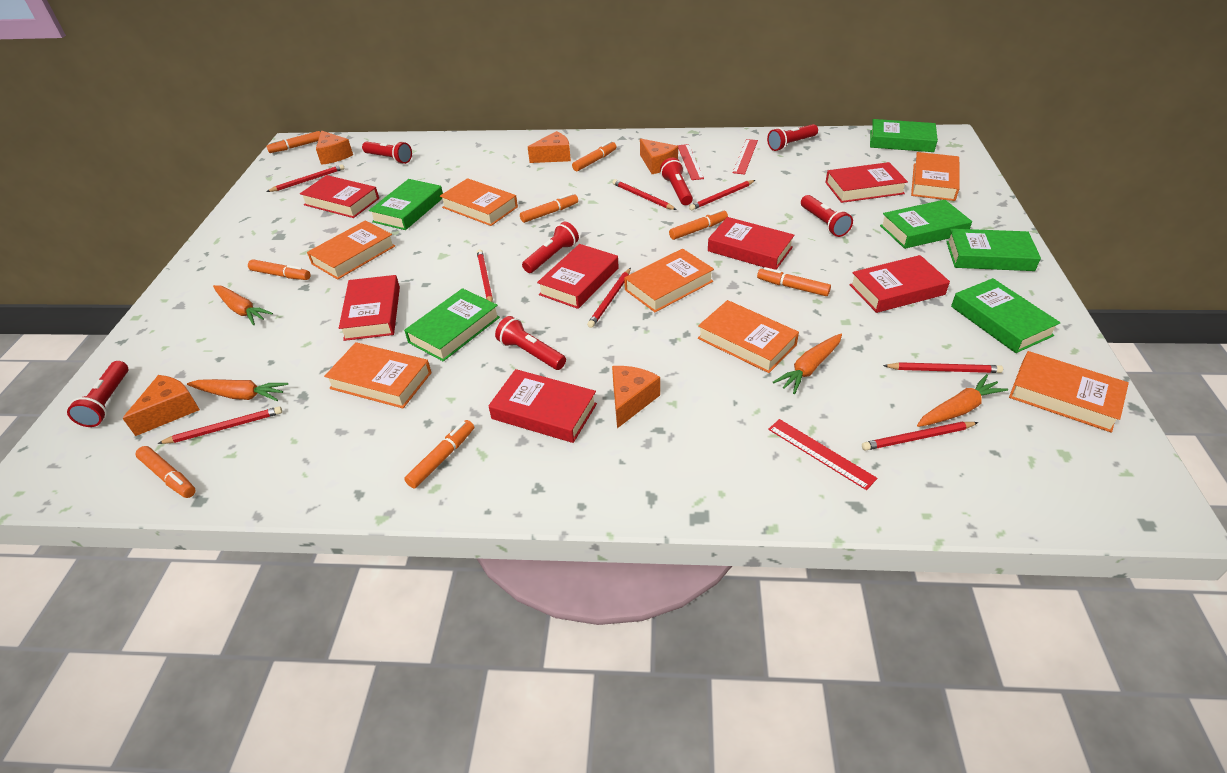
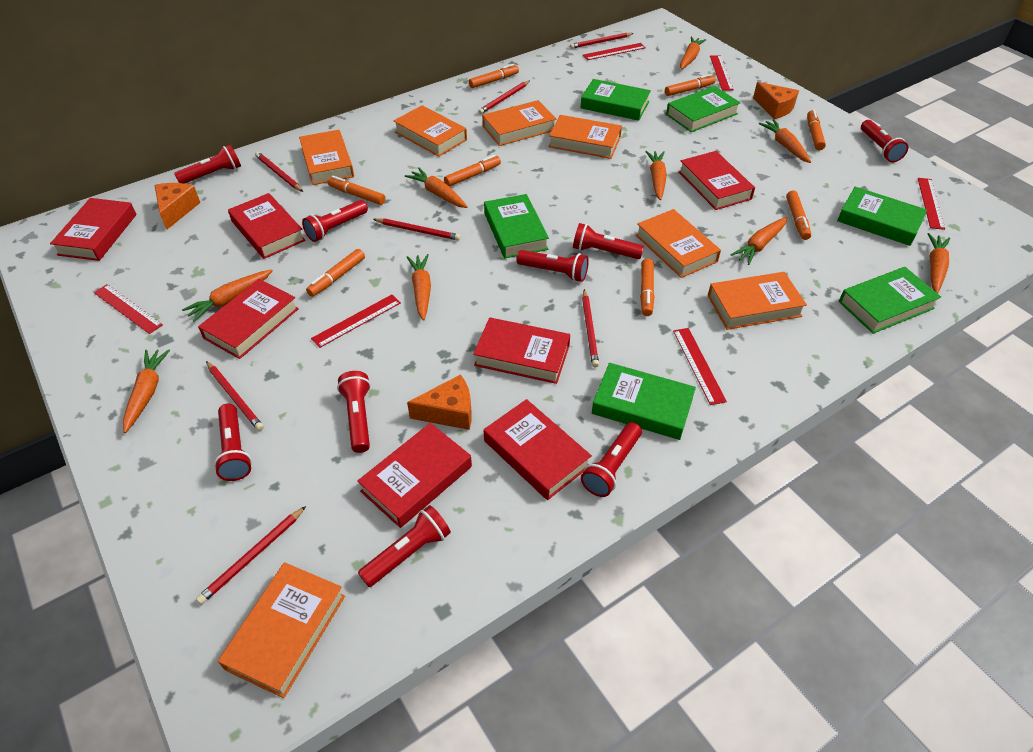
orange carrot: [187,379,288,401] [213,285,273,325] [773,334,842,394] [917,374,1008,427] = 4 -> [123,349,170,433] [182,269,273,322] [405,168,468,208] [407,254,431,321] [645,151,667,200] [680,37,706,69] [730,217,787,265] [759,119,811,163] [928,233,950,293] = 9
orange cheese: [122,375,200,436] [316,131,353,165] [528,131,571,163] [612,366,660,428] [640,138,678,174] = 5 -> [155,183,200,229] [407,374,472,430] [753,82,799,119] = 3
red flashlight: [67,361,128,427] [362,141,412,164] [495,316,566,370] [522,222,579,273] [660,158,693,205] [767,124,818,151] [801,195,853,237] = 7 -> [174,145,241,184] [214,403,252,481] [302,200,368,242] [337,371,371,453] [358,505,451,587] [516,250,589,282] [573,223,644,259] [581,422,642,497] [861,120,908,162] = 9
red pencil: [157,406,282,444] [266,164,344,192] [477,249,493,302] [587,268,631,328] [613,179,677,210] [689,180,755,210] [862,422,979,451] [883,362,1003,373] = 8 -> [196,506,306,605] [206,361,264,431] [255,152,303,192] [373,218,461,241] [478,81,530,114] [570,33,634,49] [582,289,599,368] = 7
red ruler: [677,144,704,180] [732,139,758,175] [768,419,877,490] = 3 -> [94,284,163,334] [311,295,401,348] [583,43,646,60] [673,328,727,405] [710,56,734,91] [918,178,945,230] = 6

